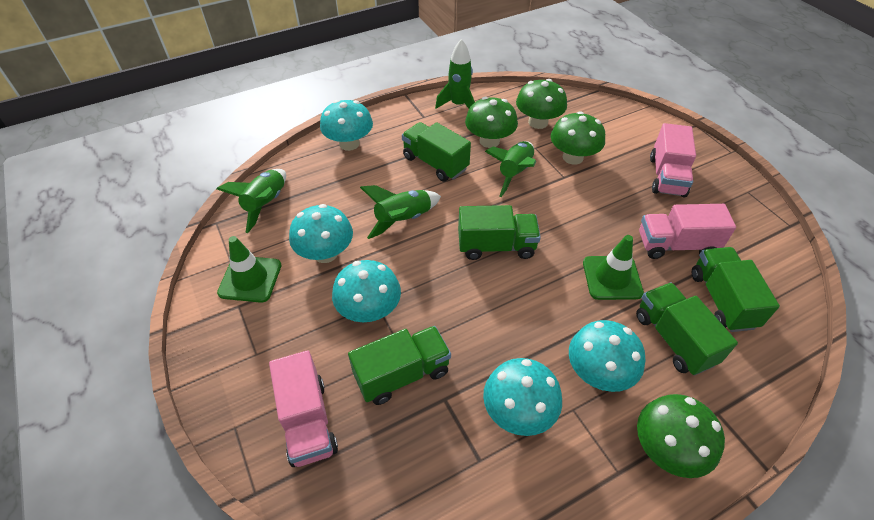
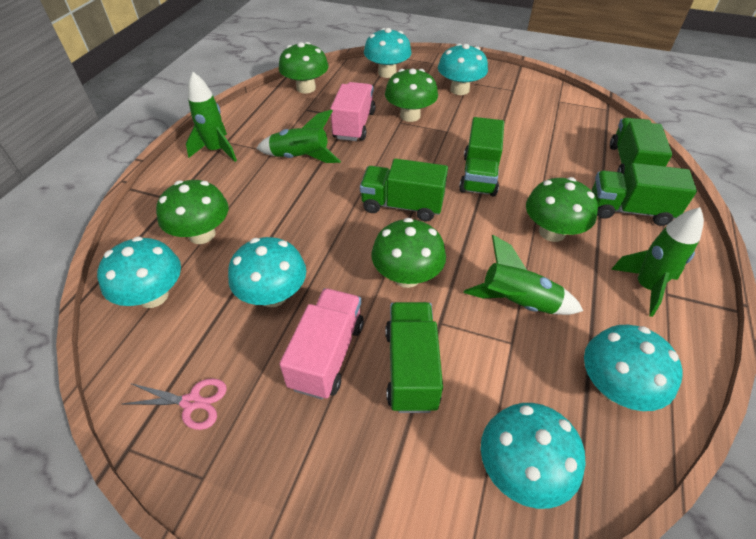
green mushroom: [465,97,518,148] [516,79,567,129] [551,111,605,165] [637,394,725,478] = 4 -> [156,180,229,244] [279,42,329,93] [371,218,446,288] [385,68,438,122] [526,177,598,242] = 5
green traffic cone: [217,236,281,303] [583,235,644,300] = 2 -> none = 0
pink scissors: none = 0 -> [122,378,227,430] = 1
pink truck: [269,350,338,467] [639,204,736,259] [650,123,696,198] = 3 -> [279,288,364,400] [330,82,375,141] = 2
turquoise mushroom: [289,204,353,263] [320,100,373,151] [332,260,401,322] [483,358,562,436] [569,320,645,392] = 5 -> [97,236,181,308] [228,237,306,307] [364,28,412,78] [438,44,488,95] [481,403,586,509] [584,325,683,411] = 6

